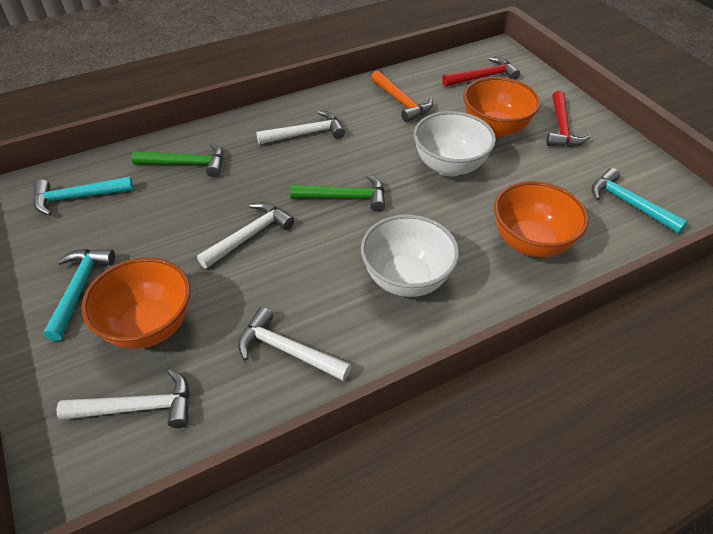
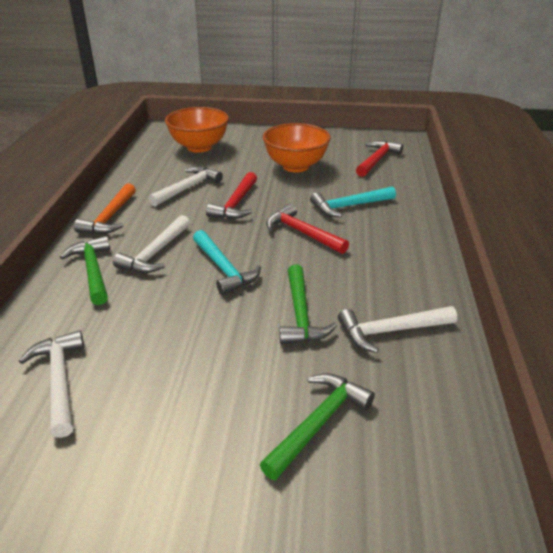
green hammer: [132,143,223,177] [290,174,385,212] = 2 -> [60,236,110,305] [260,373,375,480] [279,264,337,344] = 3
orange bowl: [81,257,190,349] [463,77,540,138] [494,181,589,257] = 3 -> [165,107,229,153] [263,123,330,172] = 2
red hammer: [442,57,520,86] [546,91,591,147] = 2 -> [206,172,257,219] [266,203,349,254] [356,141,403,177] = 3
turquoise hammer: [33,176,134,215] [43,249,115,341] [591,168,688,233] = 3 -> [193,230,261,295] [310,186,396,217] = 2
white bowl: [361,214,459,297] [414,111,496,177] = 2 -> none = 0

